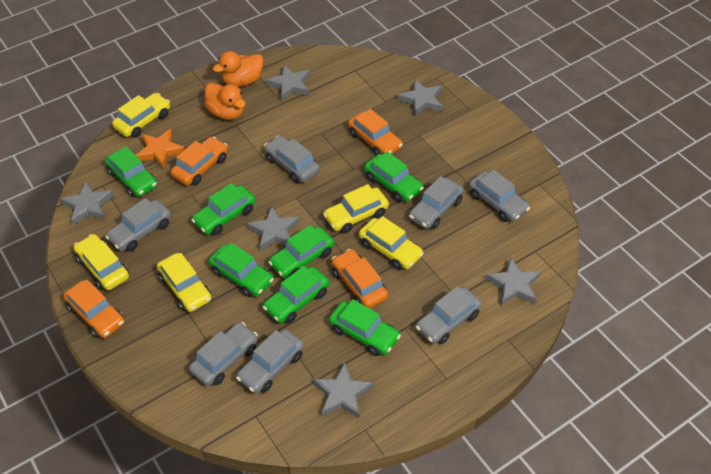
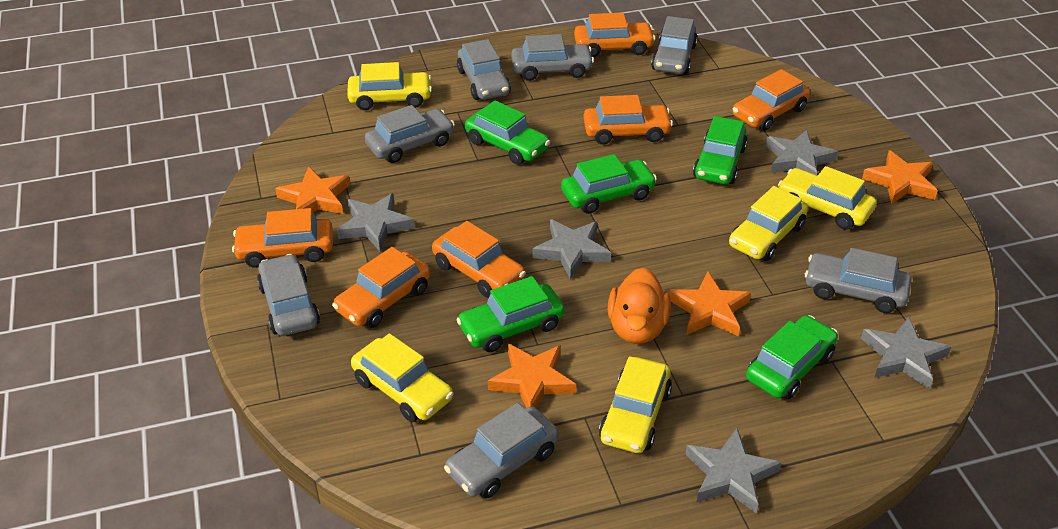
green car: [105,147,157,197] [191,183,256,235] [209,243,274,297] [263,266,329,323] [268,225,334,278] [329,299,401,356] [364,152,424,202] = 7 -> [456,276,565,352] [465,100,550,165] [561,154,657,214] [693,116,748,184] [746,315,838,399] = 5
grey star: [61,181,114,225] [247,206,299,251] [266,65,310,101] [313,362,373,418] [398,79,442,117] [486,257,541,305] = 6 -> [337,193,414,251] [532,219,611,279] [685,428,781,513] [766,130,838,175] [861,317,951,389] = 5
orange car: [63,280,124,338] [171,136,228,186] [332,249,388,309] [348,109,403,155] = 4 -> [232,208,333,268] [332,247,430,328] [432,221,526,298] [574,12,656,57] [583,95,673,145] [733,69,810,131] = 6
orange duck: [204,83,246,120] [213,51,264,87] = 2 -> [608,268,671,344] = 1
orange star: [136,129,185,170] = 1 -> [275,167,350,214] [488,344,576,408] [669,272,751,336] [862,150,938,204] = 4

